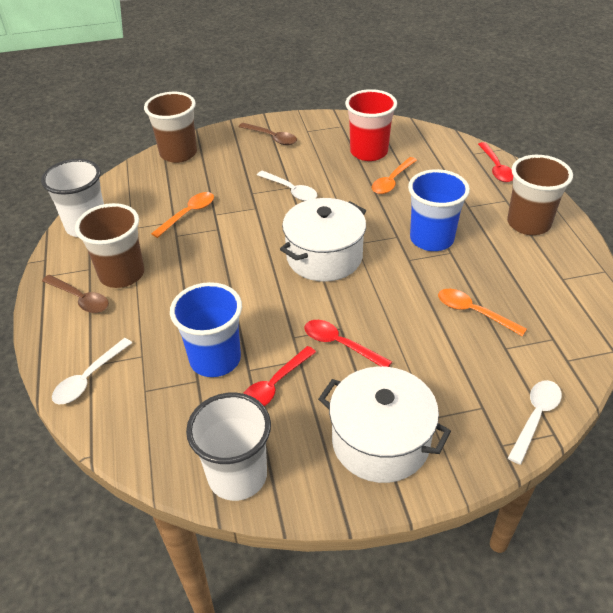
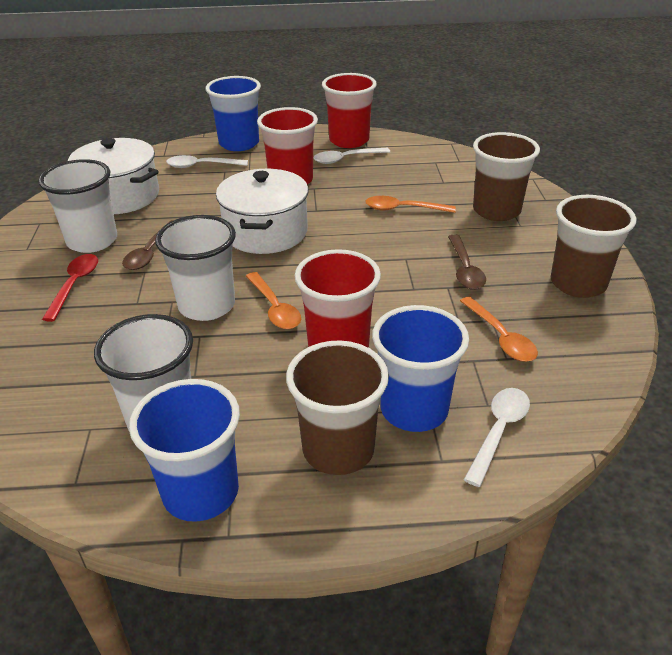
blue cup: [170,282,242,377] [408,169,470,251] = 2 -> [129,379,240,522] [206,76,261,151] [372,305,469,432] = 3
red cup: [345,89,397,161] = 1 -> [257,107,318,184] [294,249,381,347] [322,73,377,148] = 3
red spoon: [243,346,316,406] [305,320,392,367] [478,142,513,182] = 3 -> [42,254,98,322] = 1
white cup: [41,159,104,237] [186,393,271,501] = 2 -> [38,159,117,253] [94,314,193,430] [155,215,236,321] = 3

